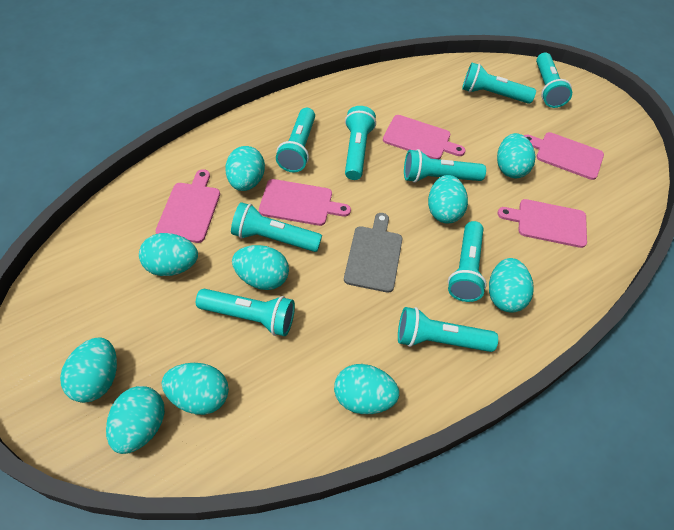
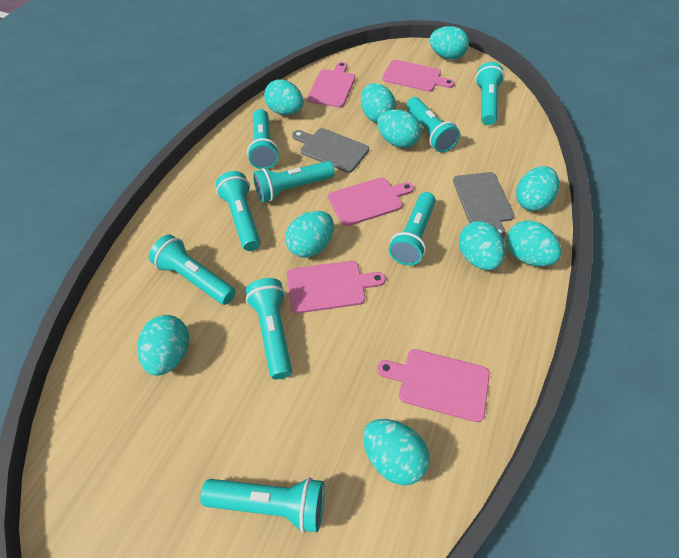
grey cutting board: [344,213,402,293] = 1 -> [292,128,369,173] [453,172,514,239] = 2

